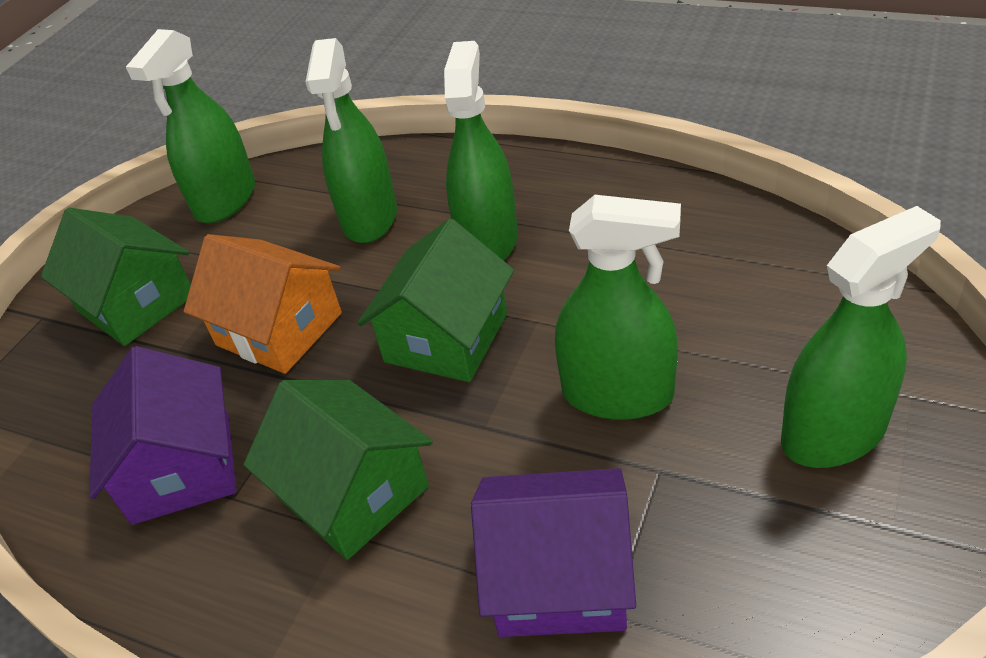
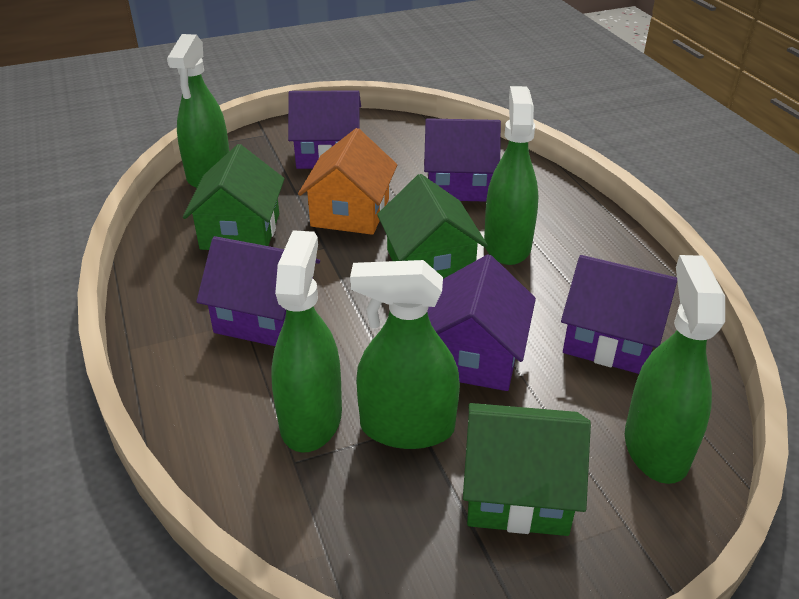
purple house: [89,346,237,525] [471,468,636,637] = 2 -> [196,236,320,346] [288,90,361,169] [424,118,501,202] [427,254,536,391] [561,255,677,374] = 5

